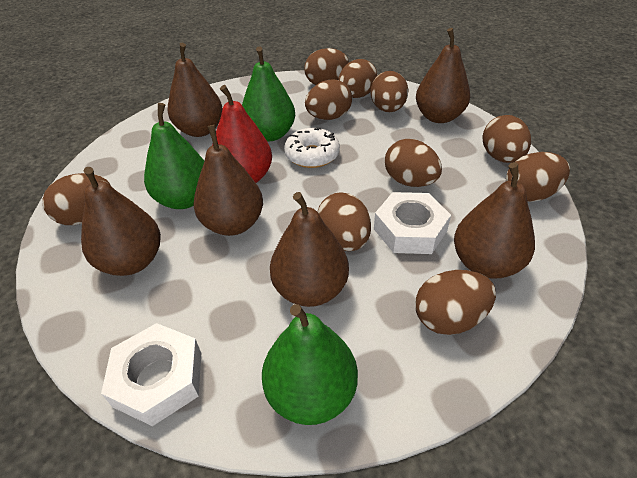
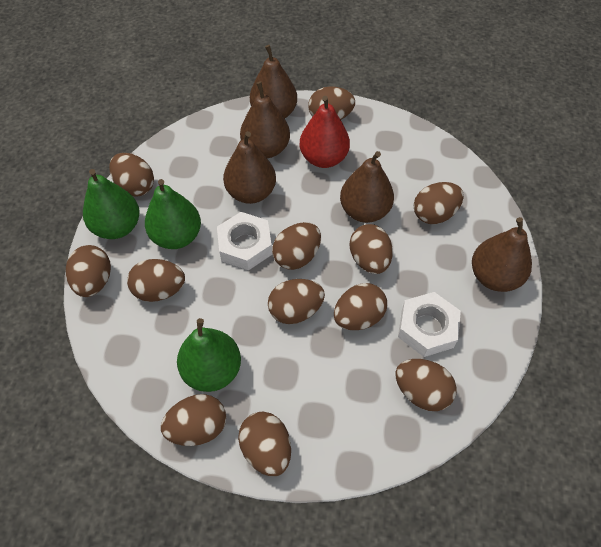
brown egg: [42,173,111,225] [304,48,349,85] [305,79,352,120] [318,192,371,251] [338,59,377,98] [370,71,408,112] [385,139,442,187] [415,270,496,335] [482,115,531,163] [506,152,570,202] = 10 -> [66,245,111,297] [109,153,154,197] [127,259,185,302] [161,394,226,446] [238,412,291,476] [268,279,325,324] [272,222,321,270] [308,86,355,120] [334,283,387,330] [350,224,393,274] [395,359,457,411] [414,182,464,224] = 12
brown pear: [81,167,161,276] [168,43,223,137] [193,125,263,236] [270,192,349,307] [416,28,470,123] [454,162,535,279] = 6 -> [223,131,276,204] [240,81,290,158] [250,45,297,119] [340,151,394,223] [472,217,532,292] = 5
white donut: [284,127,340,168] = 1 -> none = 0

